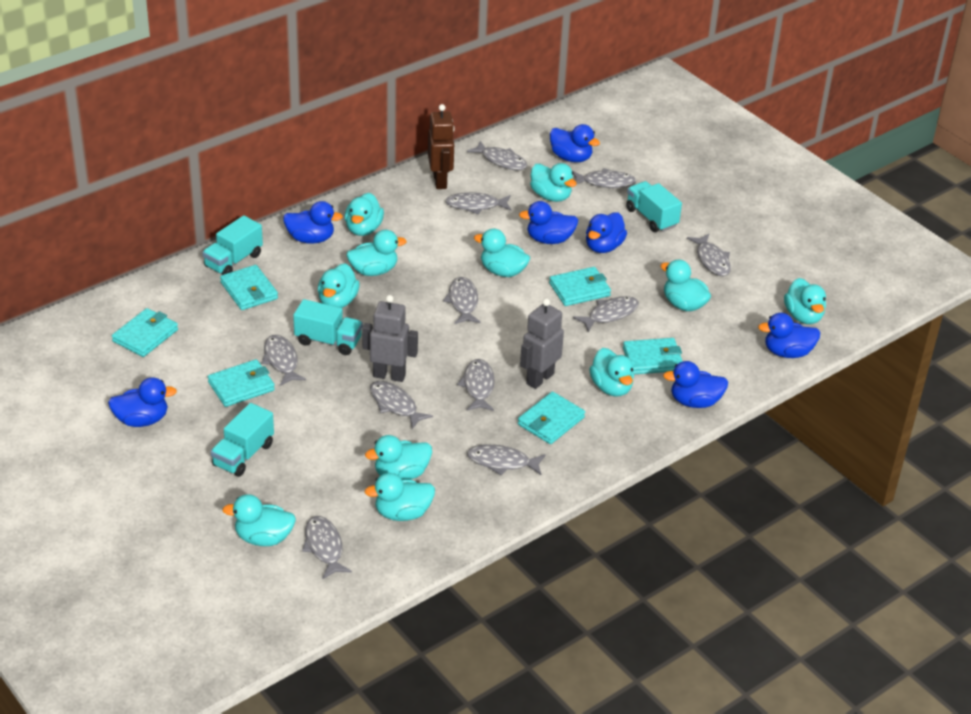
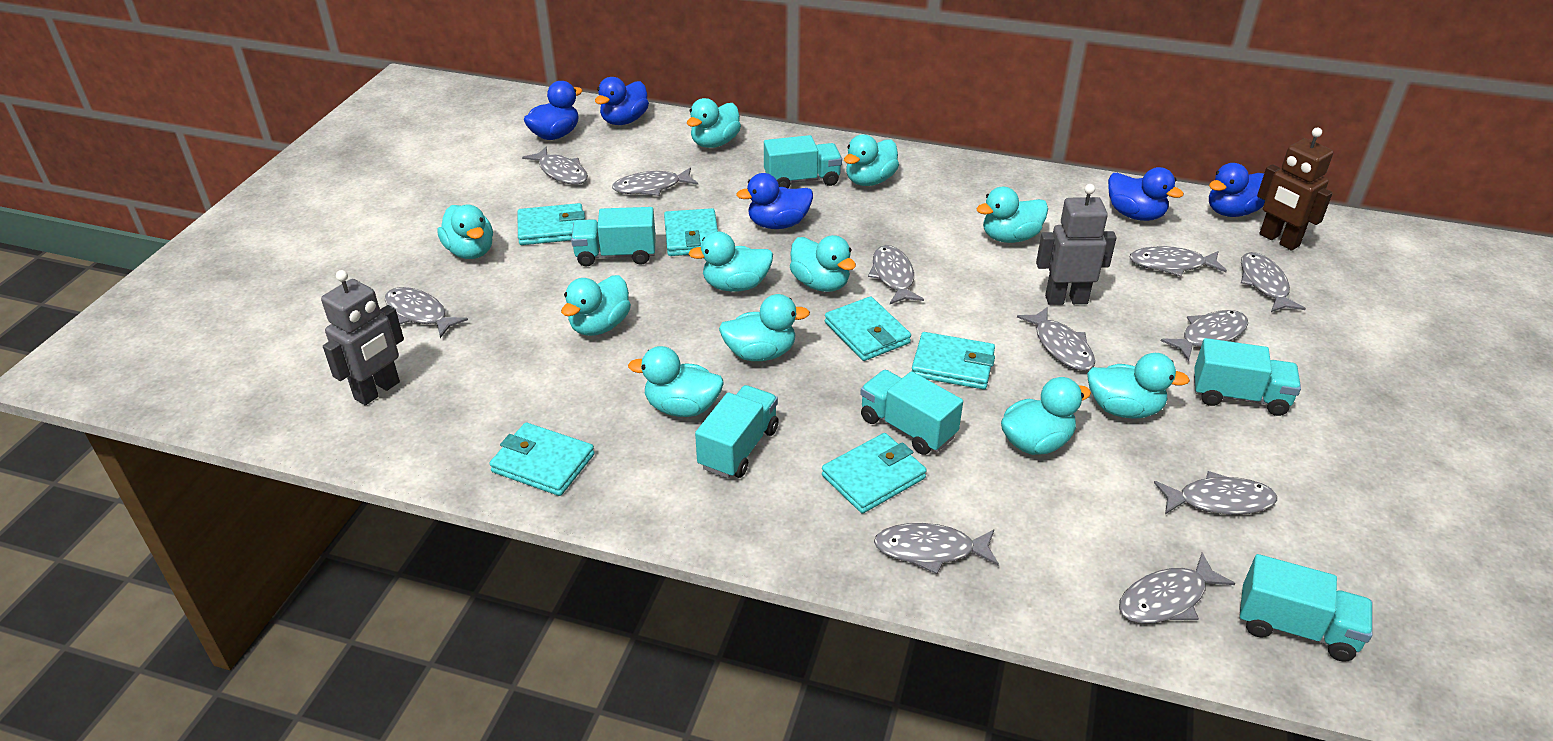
blue duck: [108,377,177,427] [283,201,343,244] [519,201,578,244] [550,124,600,162] [586,212,627,253] [663,361,728,408] [758,313,820,358] = 7 -> [524,81,583,140] [595,77,649,125] [736,173,813,229] [1108,167,1184,221] [1209,163,1265,217] = 5
turquoise truck: [202,215,263,275] [211,403,274,477] [293,299,363,355] [626,181,682,232] = 4 -> [571,207,656,267] [695,385,779,478] [764,135,842,188] [860,370,963,455] [1194,338,1301,416] [1239,554,1372,662] = 6

